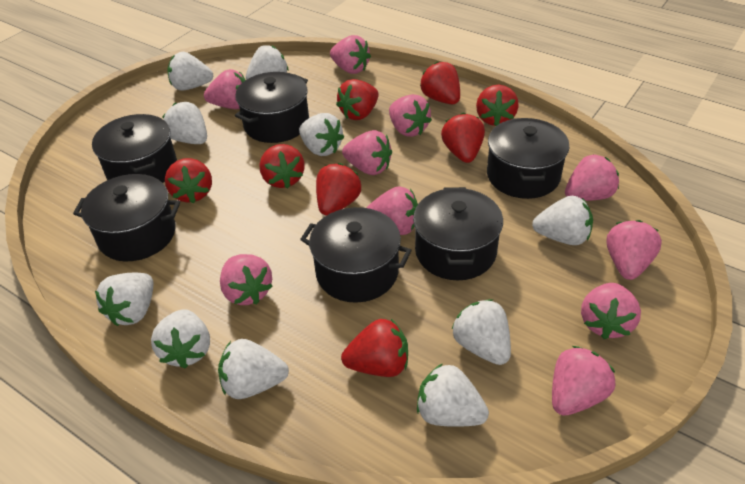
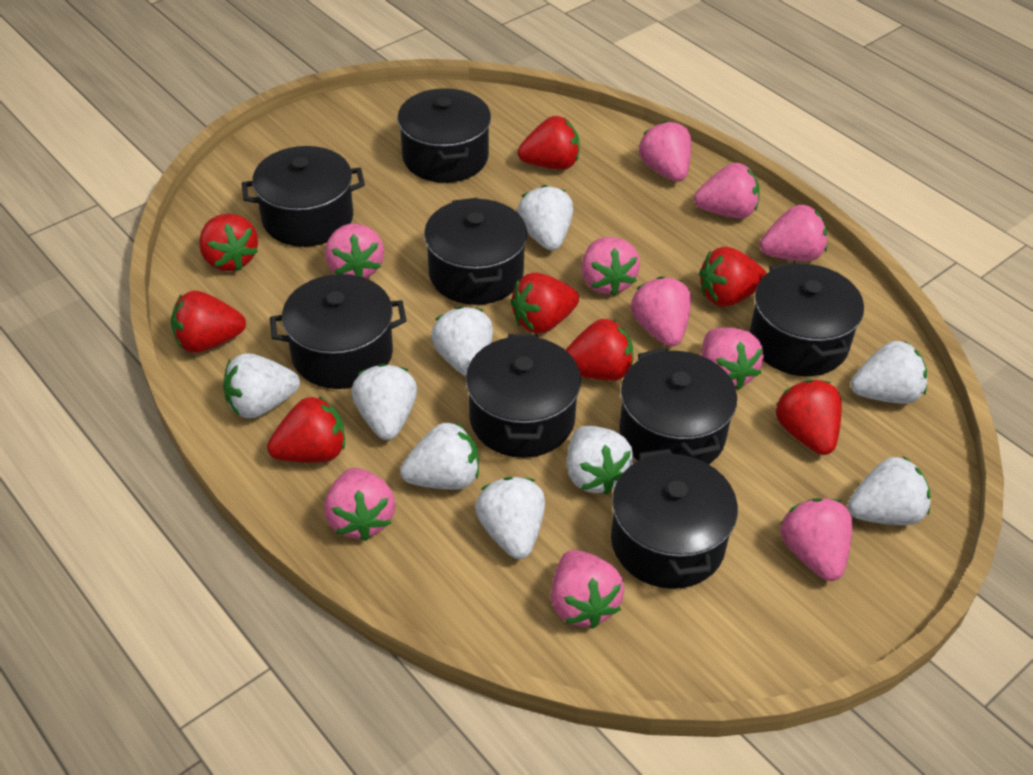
black pot: [73,174,180,262] [92,114,177,183] [235,72,309,143] [300,207,412,303] [413,187,503,280] [487,118,570,199] = 6 -> [242,146,365,247] [270,274,407,389] [397,88,491,183] [424,198,527,305] [466,334,581,458] [611,449,738,589] [619,348,737,464] [750,262,864,376] = 8
white strawberry: [95,273,153,326] [151,309,210,369] [162,102,207,144] [167,52,214,91] [218,339,289,399] [246,45,289,80] [299,113,344,156] [417,363,489,427] [452,299,511,365] [532,196,593,245] = 10 -> [223,353,300,418] [351,364,417,440] [400,422,479,490] [431,306,493,377] [475,477,545,559] [517,185,573,251] [567,426,634,495] [848,456,931,525] [851,341,927,404] = 9

